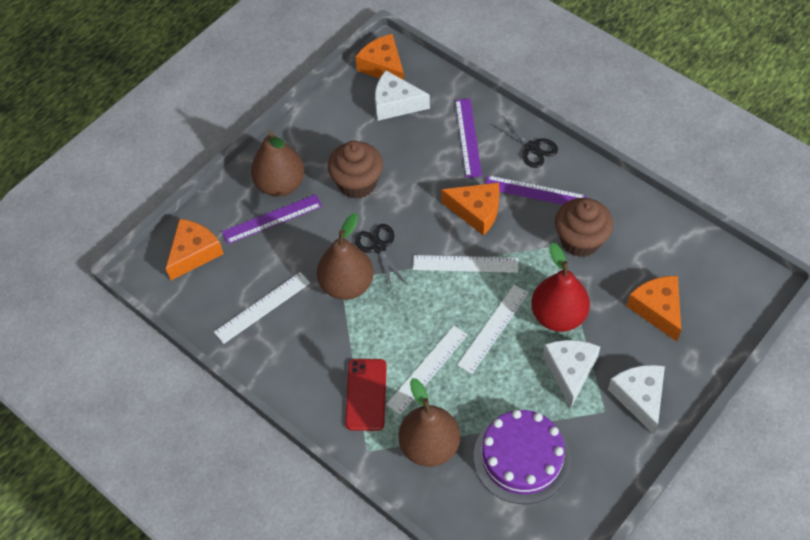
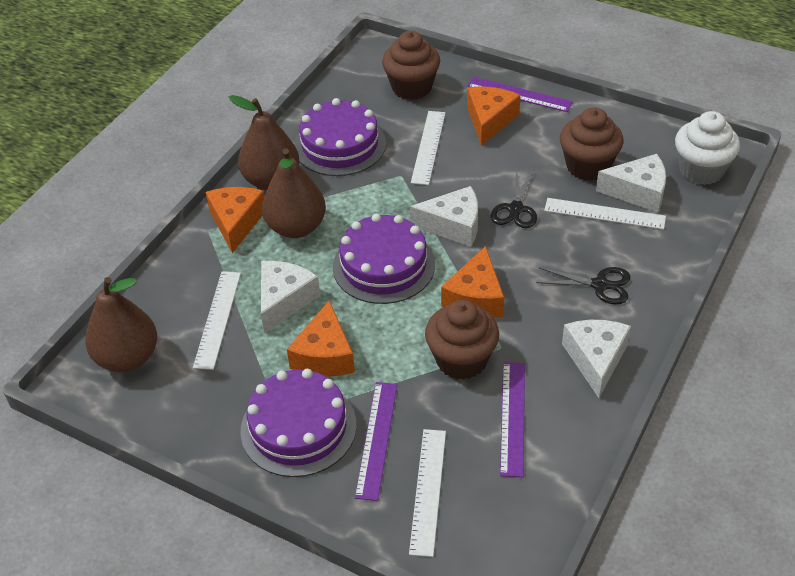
brown cupcake: [328,141,383,199] [555,198,613,257] = 2 -> [382,31,440,100] [425,300,499,380] [560,107,623,181] = 3
purple cake: [474,410,571,504] = 1 -> [240,369,357,477] [294,98,386,176] [333,214,435,304] = 3
red pear: [531,243,590,332] = 1 -> none = 0
red phone: [345,359,387,431] = 1 -> none = 0
white cheese: [375,71,430,121] [543,340,600,408] [608,365,665,435] = 3 -> [261,261,320,334] [410,186,478,247] [562,320,631,398] [596,154,666,213] = 4
white cupcake: none = 0 -> [675,111,740,185] = 1

